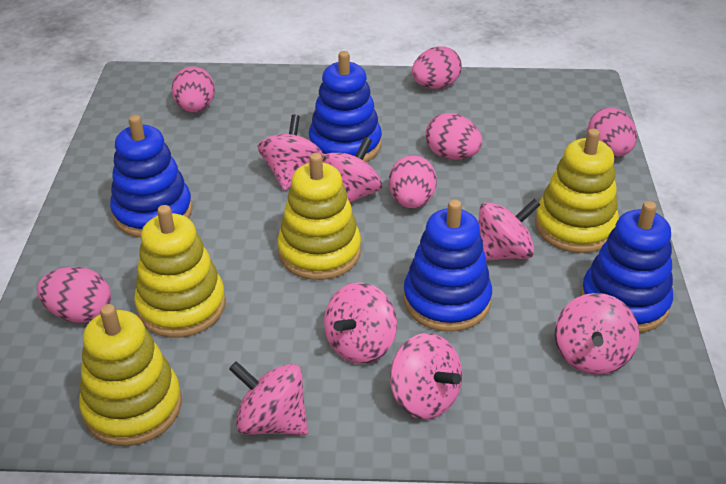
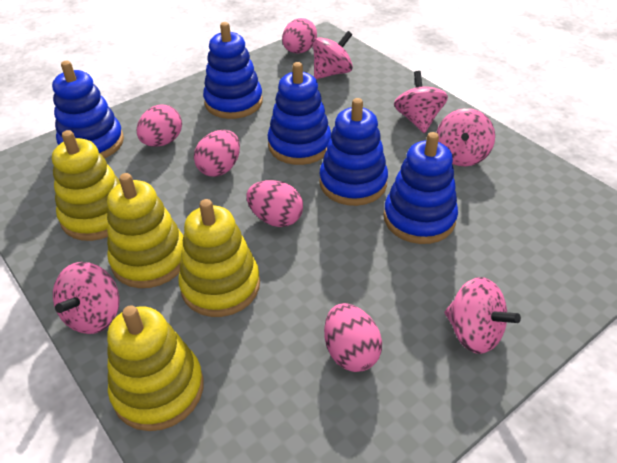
blue stacking toy: [110,115,192,237] [309,51,382,162] [403,199,492,332] [581,201,673,333] = 4 -> [52,61,124,158] [203,22,263,119] [268,62,331,165] [319,98,388,206] [384,132,458,244] = 5
pink egg: [37,267,111,323] [172,66,215,113] [389,155,437,209] [412,47,462,89] [425,113,482,160] [588,108,637,157] = 6 -> [137,104,182,147] [194,130,240,177] [247,180,303,227] [282,18,317,53] [324,303,382,372] = 5
pink spinning top: [229,361,308,435] [258,114,323,191] [322,137,382,202] [324,282,397,364] [390,333,462,419] [479,199,540,261] [555,293,639,375] = 7 -> [53,262,120,334] [313,31,353,79] [394,71,448,133] [437,108,495,166] [445,277,521,354] = 5

